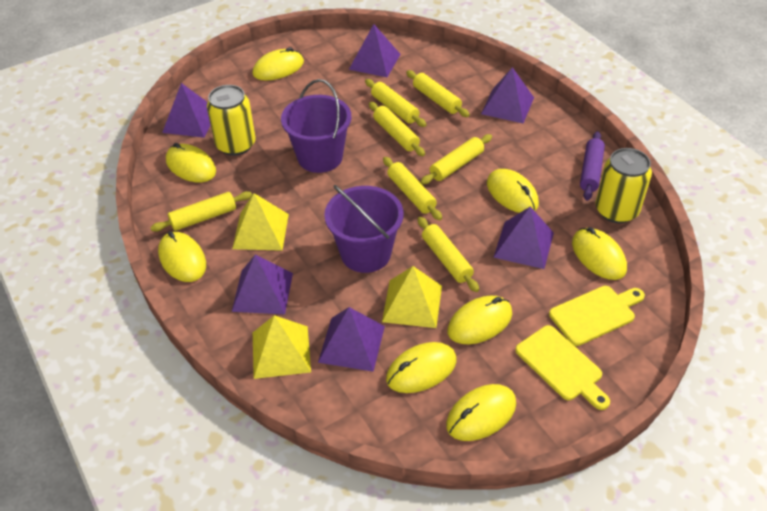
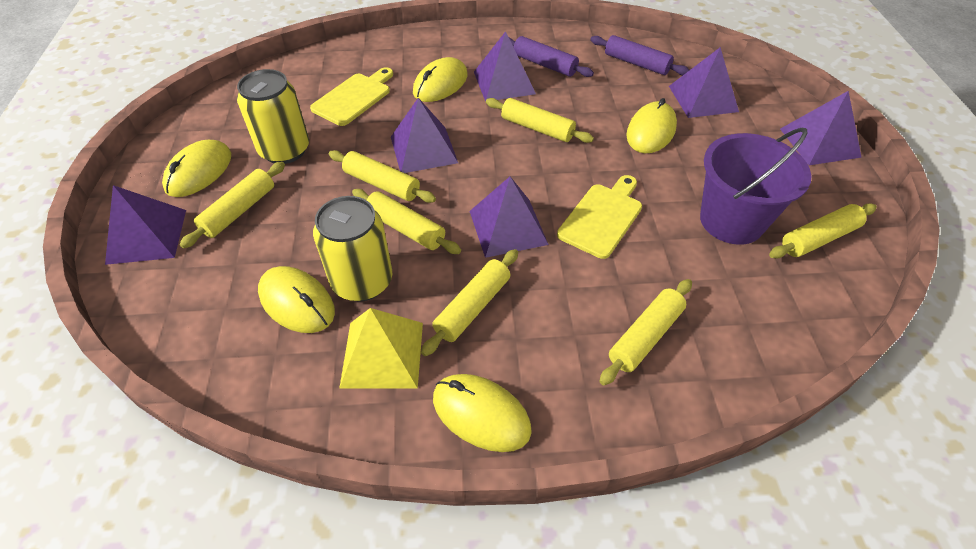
purple bucket: [281,79,352,173] [324,185,403,273] = 2 -> [700,128,811,245] = 1
purple rolling pin: [580,131,605,201] = 1 -> [509,36,594,77] [590,35,689,75] = 2
yellow mouse: [158,231,206,282] [166,143,216,182] [252,47,304,80] [386,342,457,393] [446,384,516,441] [447,296,512,344] [487,169,539,213] [572,227,627,280] = 8 -> [162,140,231,197] [258,266,335,333] [413,57,467,102] [433,374,532,452] [626,98,677,153] = 5
yellow pyramid: [232,193,289,251] [253,315,311,379] [382,266,442,328] = 3 -> [339,308,423,389] = 1

